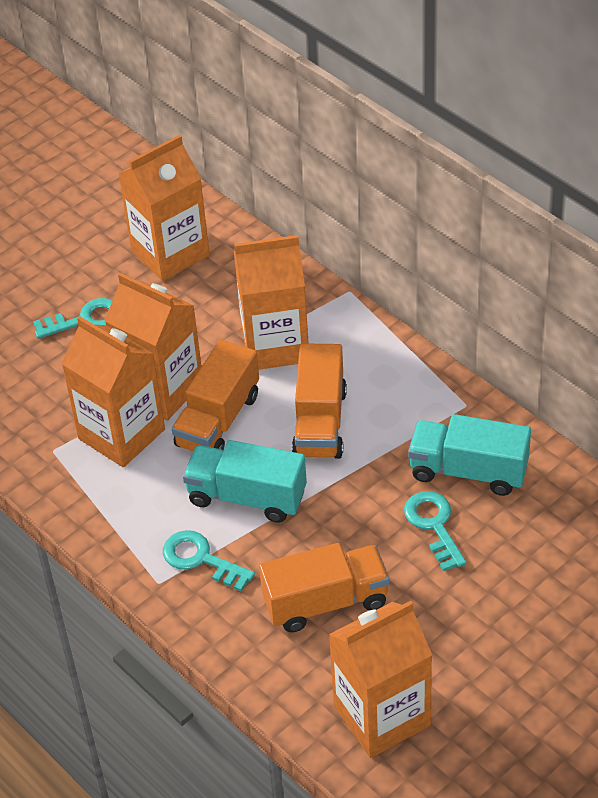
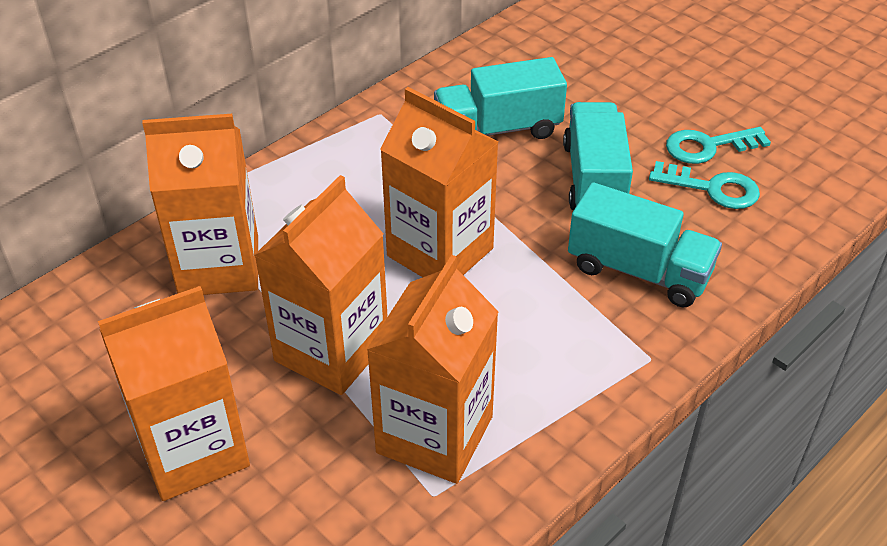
orange truck: [172,340,259,451] [259,543,390,632] [292,343,347,459] = 3 -> none = 0
turquoise key: [33,298,113,339] [163,530,255,592] [404,491,467,571] = 3 -> [649,161,760,209] [666,127,771,164] = 2
turquoise truck: [183,440,307,523] [408,414,531,496] = 2 -> [434,57,567,139] [563,102,633,210] [568,182,722,307] = 3

